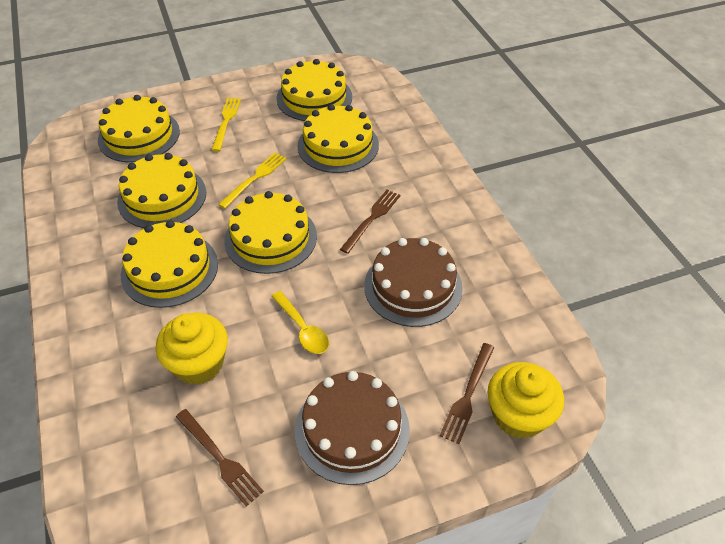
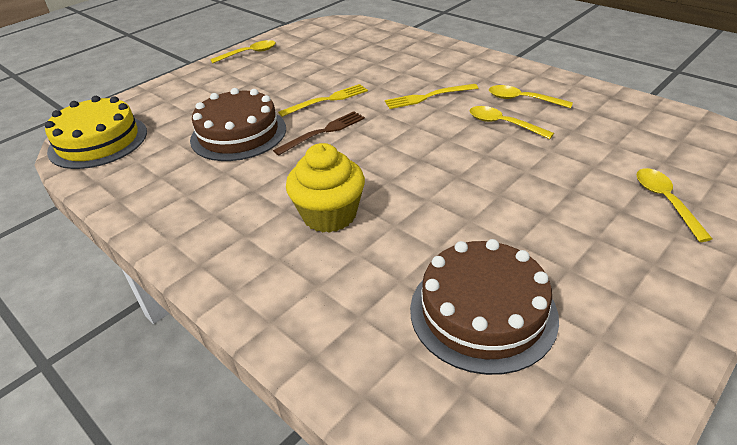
brown fork: [176,409,264,506] [340,190,401,254] [440,343,495,444] = 3 -> [273,111,365,155] = 1
yellow cake: [98,95,180,163] [117,153,206,228] [121,220,218,308] [224,191,317,274] [276,59,352,121] [297,104,379,173] = 6 -> [45,96,147,169] = 1
yellow cupcake: [156,312,228,385] [487,362,564,439] = 2 -> [286,143,365,233] = 1
yellow spoon: [271,291,329,354] = 1 -> [210,40,276,63] [470,106,554,139] [489,85,573,108] [637,168,713,242] = 4

